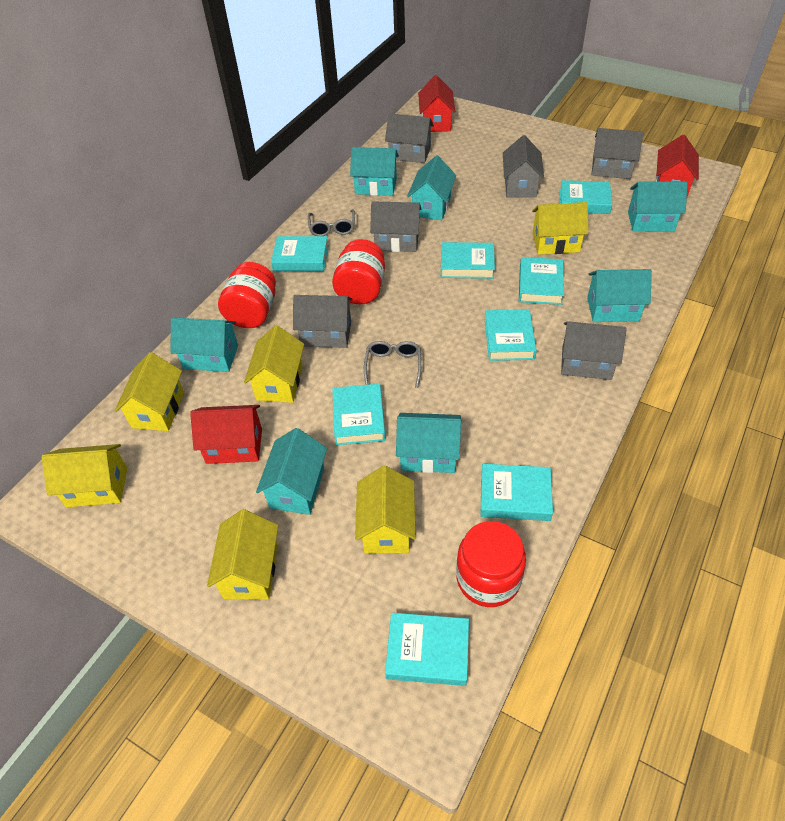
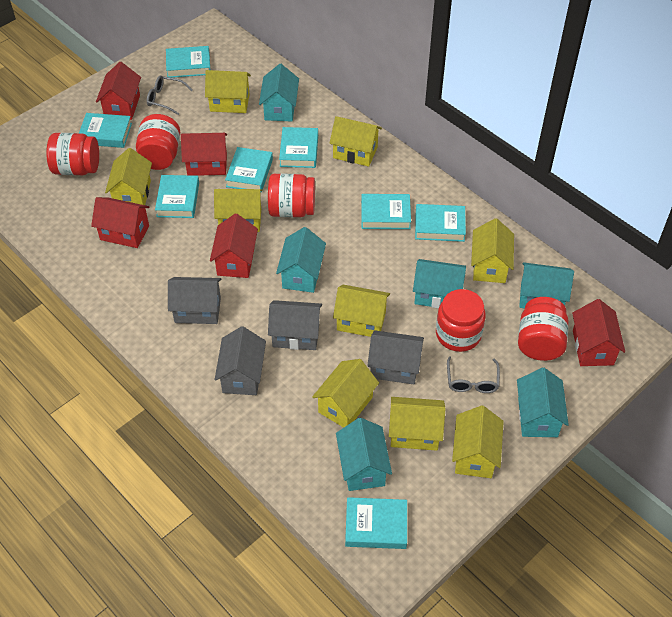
grey house: [293,295,352,348] [370,201,421,252] [385,113,434,163] [503,135,544,198] [561,321,627,380] [592,128,644,179] = 6 -> [168,277,222,324] [215,326,266,395] [268,300,322,350] [367,330,424,384] = 4
red house: [190,405,262,464] [418,75,455,132] [655,135,699,197] = 3 -> [91,197,150,248] [96,62,141,120] [181,133,227,176] [210,213,258,278] [572,299,625,366] = 5
red jar: [218,262,276,328] [332,239,385,304] [456,521,526,607] = 3 -> [46,133,99,175] [136,114,180,170] [268,174,315,217] [436,289,486,352] [518,297,569,361] = 5
turquoise house: [171,317,238,372] [256,428,327,515] [350,147,399,196] [396,413,461,473] [407,155,456,220] [587,269,652,322] [628,182,688,231] = 7 -> [259,64,299,122] [276,227,326,293] [336,418,392,491] [413,259,466,308] [517,368,569,437] [519,262,574,308] = 6
yellow house: [41,444,127,507] [115,352,184,431] [207,509,278,600] [244,325,304,403] [355,466,416,554] [532,202,588,255] = 6 -> [105,148,152,205] [205,70,251,113] [214,189,263,232] [312,359,379,428] [329,116,382,167] [333,285,390,337] [389,397,446,451] [452,405,504,478] [471,218,514,283] = 9

